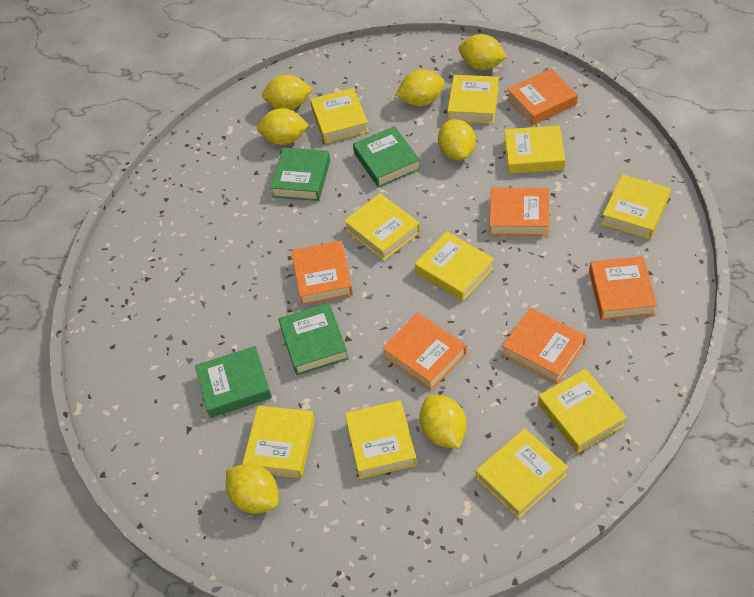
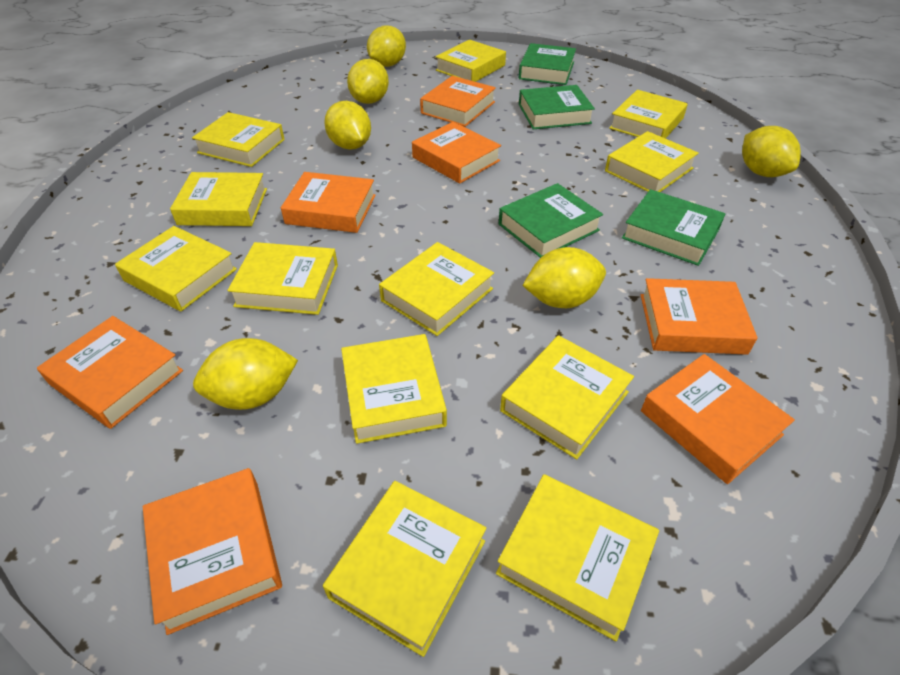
orange book: [292,241,353,305] [382,313,466,391] [489,188,549,236] [502,308,586,384] [507,69,578,126] [589,256,657,320] = 6 -> [37,316,183,429] [143,468,282,635] [281,172,376,233] [412,122,501,183] [420,76,496,127] [641,278,758,355] [641,354,795,484] = 7
yellow book: [242,406,315,478] [310,88,369,144] [344,193,420,261] [345,400,417,479] [415,231,494,301] [447,75,499,124] [476,428,568,519] [504,125,565,174] [538,369,627,453] [601,174,671,239] = 10 -> [115,226,237,311] [170,172,267,226] [192,112,285,167] [227,242,338,315] [323,481,486,657] [341,334,447,444] [379,242,494,336] [435,40,506,82] [496,474,659,641] [500,335,634,459] [605,131,699,192] [609,90,688,139] = 12
yellow lemon: [226,464,278,514] [257,108,309,145] [262,75,313,110] [396,70,445,106] [419,395,467,449] [438,119,476,160] [459,34,507,70] = 7 -> [193,338,298,410] [324,101,371,150] [347,59,389,104] [367,25,406,67] [522,247,606,308] [742,126,801,177] = 6

